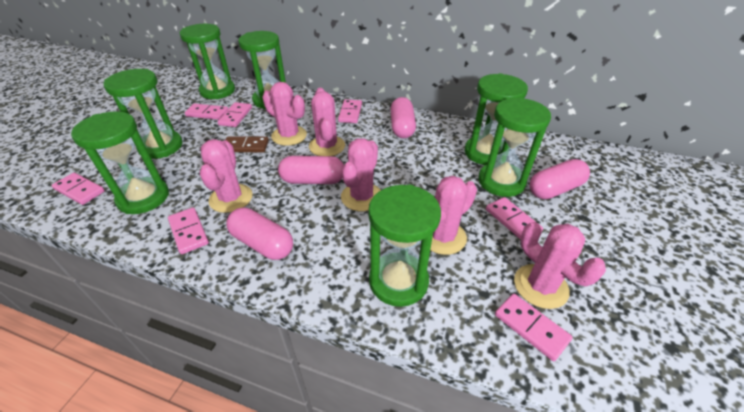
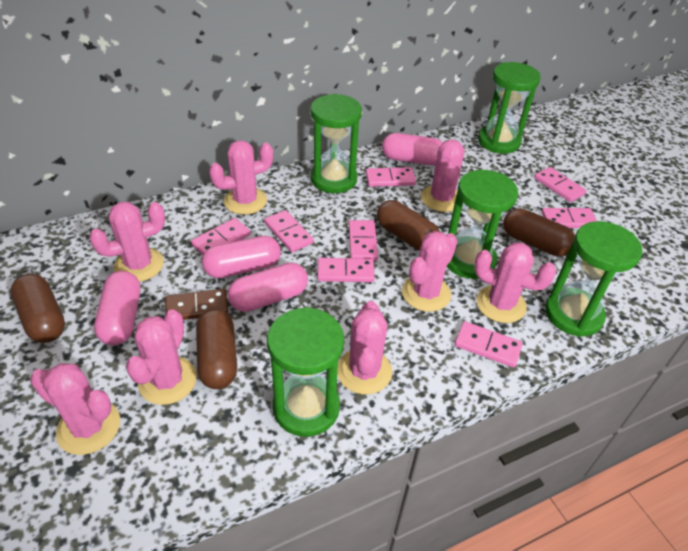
brown capsule: none = 0 -> [10,274,65,343] [196,309,237,389] [377,200,440,251] [503,208,575,257] = 4
green hourglass: [71,111,169,214] [104,69,183,159] [180,24,235,99] [238,31,286,109] [368,185,441,307] [464,73,528,165] [478,97,551,197] = 7 -> [267,307,344,437] [310,94,362,193] [447,170,518,279] [478,62,541,154] [545,221,643,337] = 5
pink cactus: [200,139,253,213] [262,82,307,146] [309,88,345,156] [341,138,381,211] [430,176,477,255] [514,222,606,309] = 6 -> [30,363,120,455] [89,202,165,282] [126,309,197,405] [209,140,273,215] [337,301,392,394] [402,231,458,312] [421,139,464,212] [474,242,556,323] = 8
pink domino: [52,173,105,205] [168,207,209,254] [185,104,228,120] [217,102,252,127] [338,99,362,123] [486,197,543,240] [495,294,573,361] = 7 -> [191,218,251,255] [264,210,314,252] [317,258,375,282] [349,220,378,260] [366,167,416,187] [455,321,523,368] [534,167,587,202] [542,208,597,228] = 8

